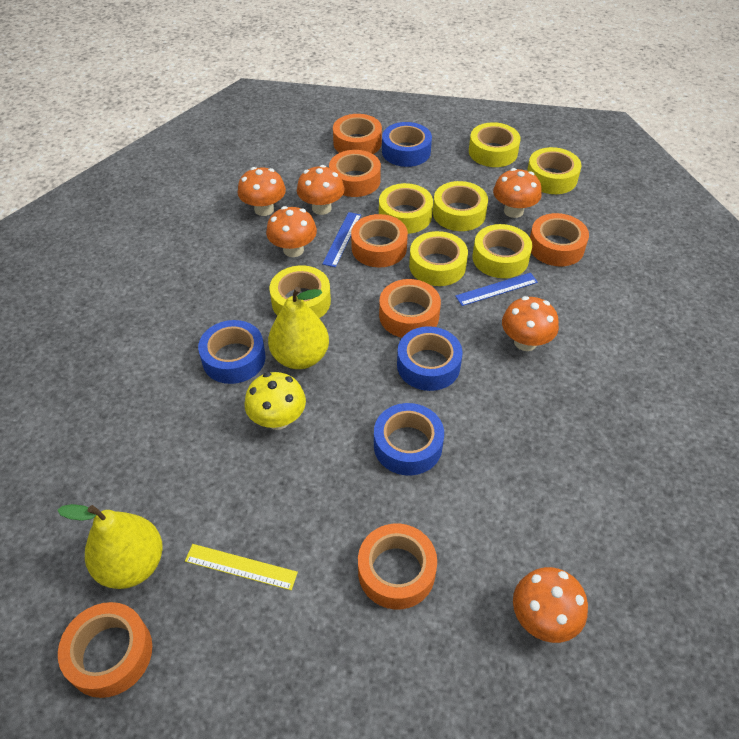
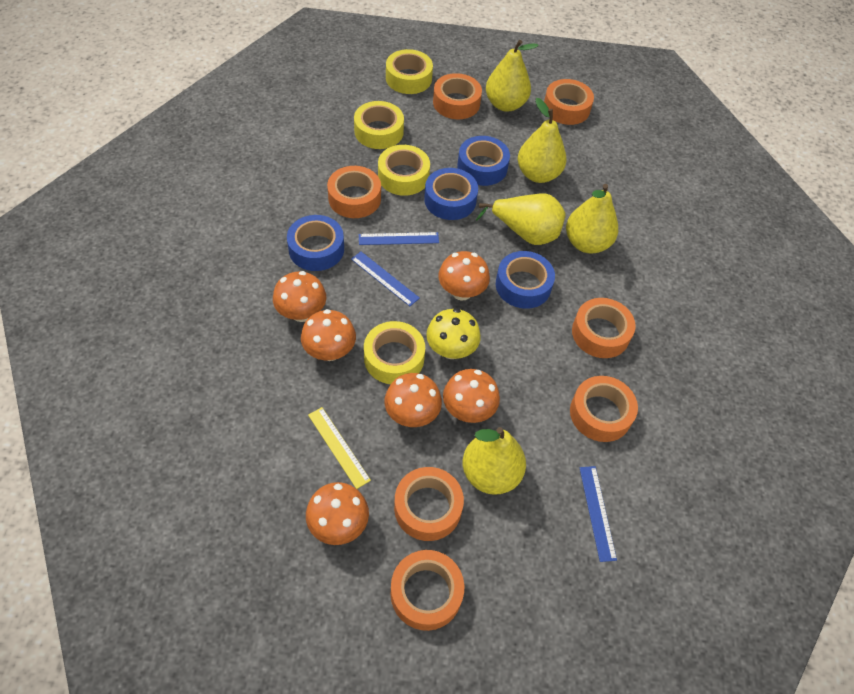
blue ruler: [322,212,361,267] [455,273,538,306] = 2 -> [351,252,420,306] [359,232,439,245] [580,466,617,562] = 3
yellow pear: [57,504,163,589] [268,287,329,369] = 2 -> [463,427,526,495] [476,193,565,245] [486,40,539,112] [518,98,566,183] [566,184,618,253] = 5
yellow tape: [269,265,331,318] [379,183,433,234] [409,231,468,286] [433,181,488,231] [469,122,521,167] [473,224,532,278] [527,147,581,194] = 7 -> [354,101,404,149] [364,321,425,384] [378,145,430,196] [386,49,433,94] = 4

